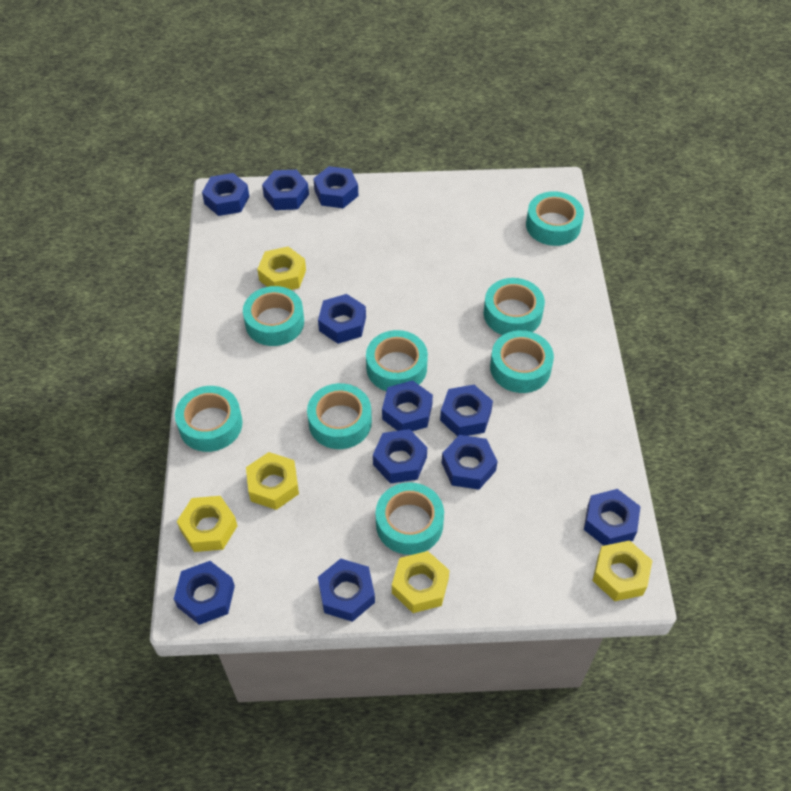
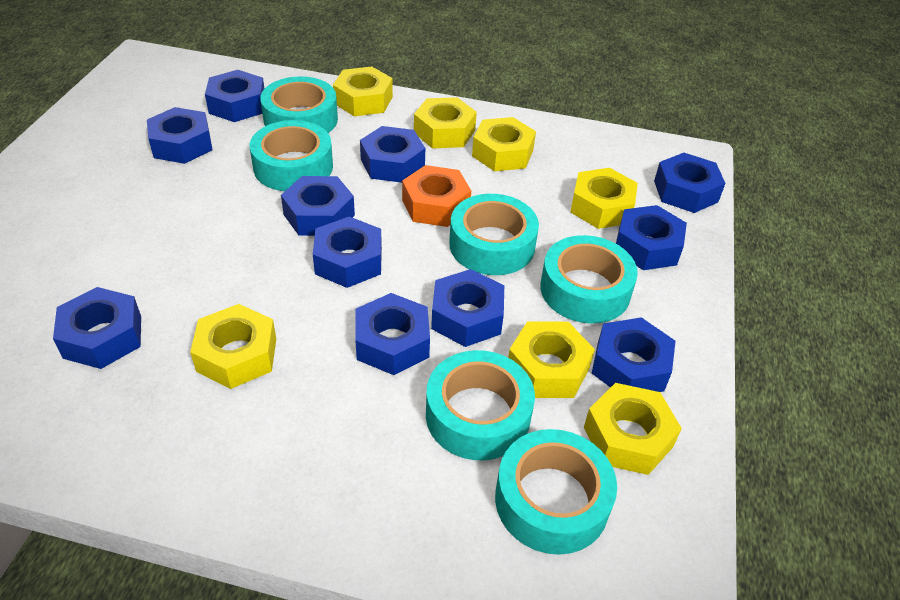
orange nut: none = 0 -> [402,165,471,227] = 1
turquoise tape: [175,386,243,452] [243,286,304,346] [307,383,372,449] [366,330,428,391] [376,482,444,555] [484,278,545,335] [490,330,554,393] [526,191,584,246] = 8 -> [250,120,333,191] [260,76,338,133] [426,350,535,460] [449,194,539,275] [495,429,617,555] [540,235,638,324] = 6
yellow nut: [177,496,237,552] [246,452,299,510] [257,247,306,290] [392,551,450,613] [592,540,653,601] = 5 -> [190,304,276,389] [333,67,393,116] [414,97,477,148] [472,117,536,171] [508,321,595,398] [570,168,638,229] [584,383,682,475] = 7

